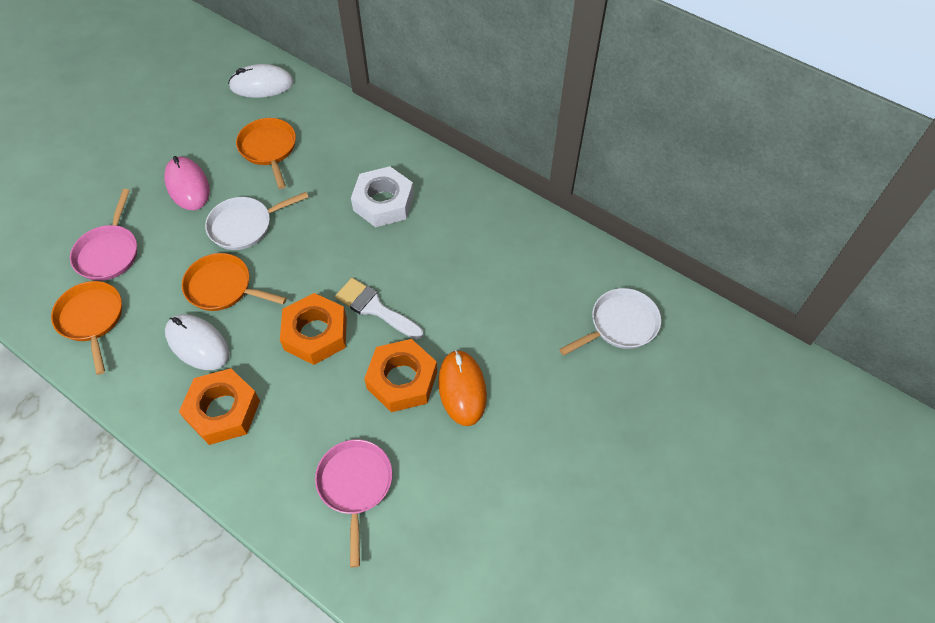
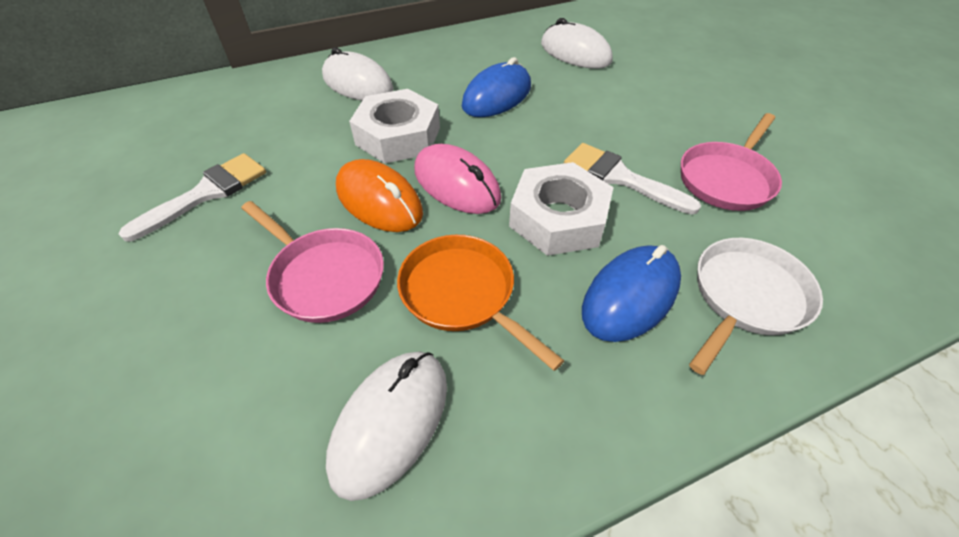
blue mouse: none = 0 -> [462,57,531,117] [582,245,681,342] = 2
orange nut: [179,368,260,445] [280,293,347,365] [364,339,437,412] = 3 -> none = 0
orange pan: [51,281,122,375] [182,253,287,311] [236,118,296,189] = 3 -> [397,235,564,371] = 1
white brush: [335,278,423,339] = 1 -> [119,153,266,241] [564,143,701,215] = 2
white mouse: [165,314,229,370] [228,64,294,98] = 2 -> [322,47,394,100] [326,352,447,501] [541,18,613,69] = 3
white nut: [351,166,414,227] = 1 -> [349,89,440,163] [509,162,614,256] = 2
white pan: [205,192,308,250] [559,288,661,356] = 2 -> [689,238,823,375] = 1

